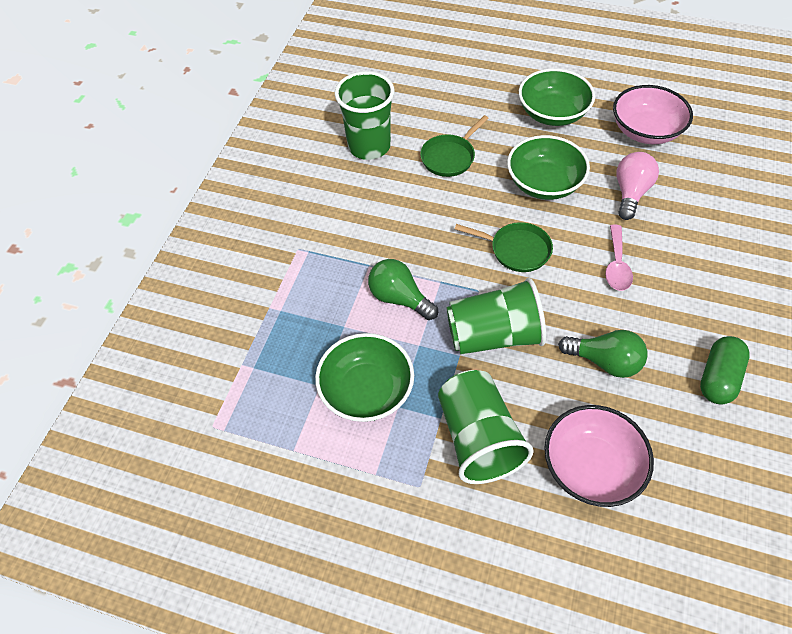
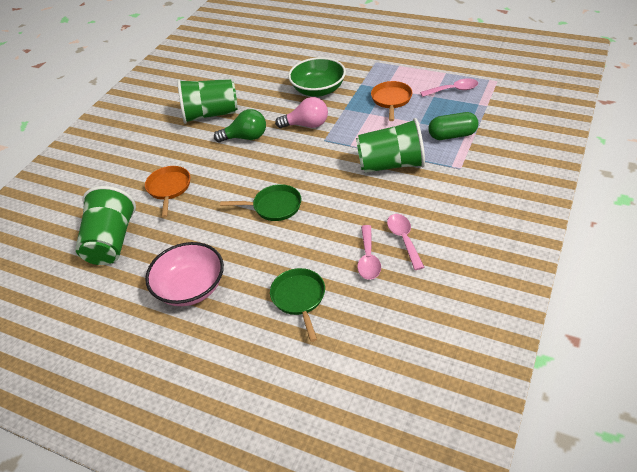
green bowl: [315,333,414,422] [507,135,590,200] [519,68,595,126] = 3 -> [288,57,346,97] = 1
green light bulb: [368,259,438,320] [558,330,648,378] = 2 -> [214,109,266,143] = 1
orange pan: none = 0 -> [145,166,190,218] [371,81,413,121] = 2
pink bowl: [544,405,654,507] [613,85,693,144] = 2 -> [145,242,224,306] = 1
pink spoon: [605,224,633,291] = 1 -> [357,225,381,280] [387,214,424,270] [420,78,478,97] = 3

